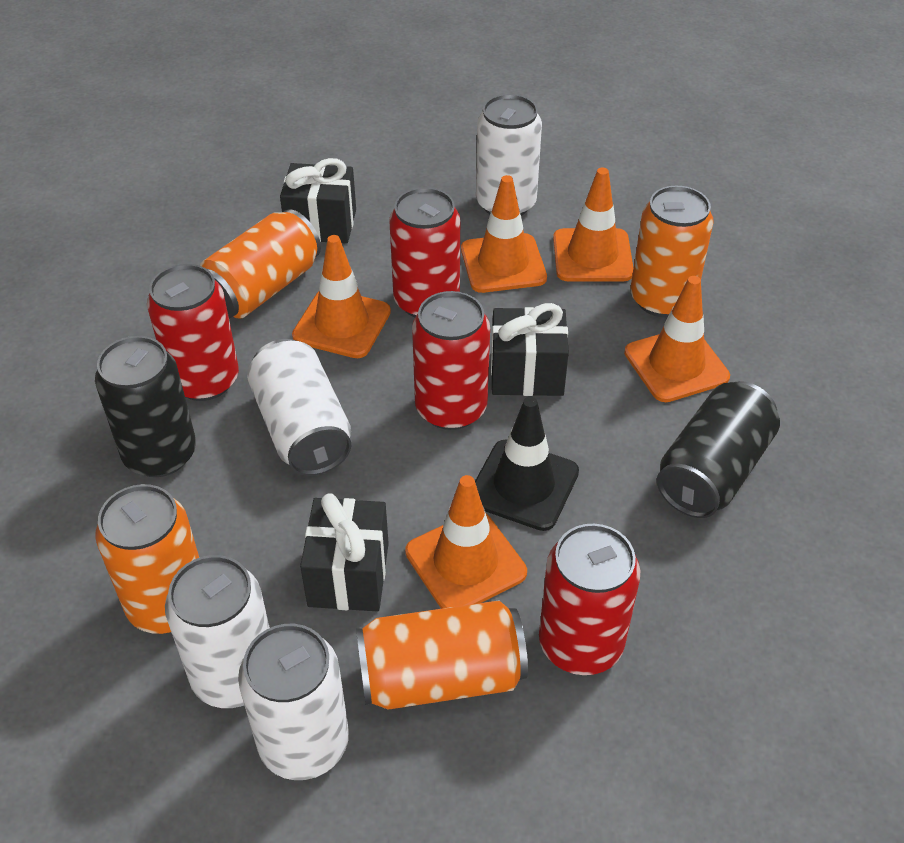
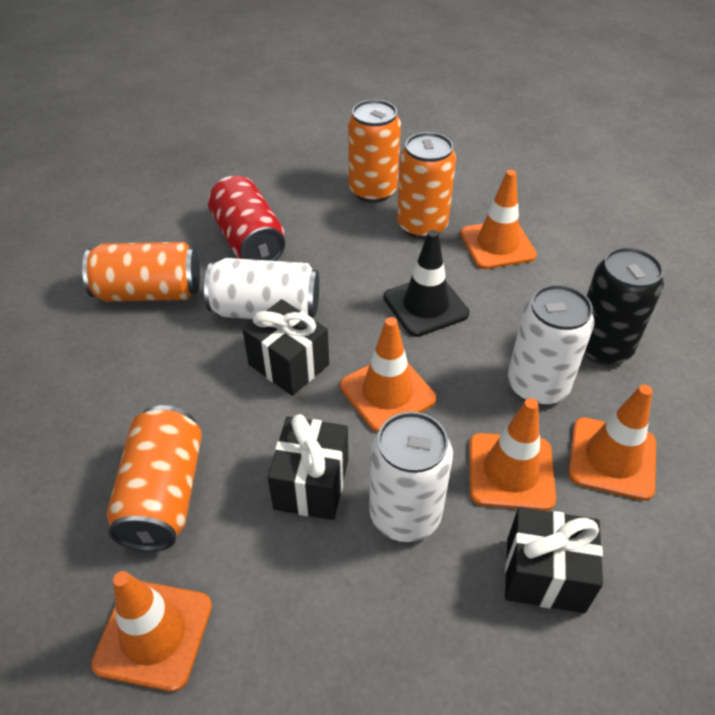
black can: [95,336,196,477] [657,381,780,518] = 2 -> [584,247,664,365] = 1
red can: [147,264,239,401] [389,187,460,317] [412,291,490,430] [539,524,640,675] = 4 -> [208,176,285,261] = 1
white can: [165,555,270,708] [238,624,349,780] [247,339,351,476] [476,94,542,216] = 4 -> [204,258,319,319] [369,412,453,542] [508,285,594,405] = 3

